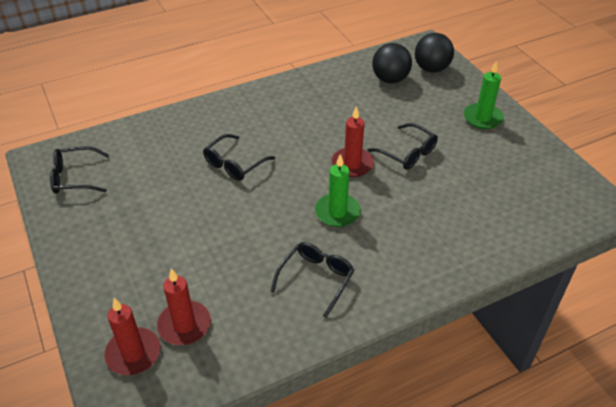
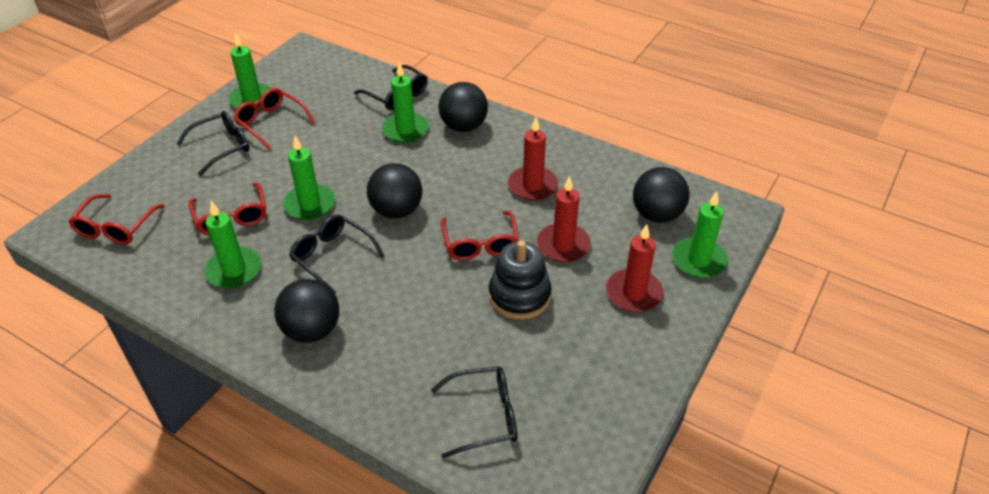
black ball: [372,43,412,83] [415,33,454,73] = 2 -> [274,279,339,343] [367,163,422,219] [438,82,488,132] [633,167,689,223] = 4
black stacking toy: none = 0 -> [489,240,552,319] = 1
green candle: [315,154,361,227] [463,61,504,129] = 2 -> [204,201,262,288] [229,32,271,110] [283,136,335,220] [382,62,429,143] [672,191,728,278] = 5
red glasses: none = 0 -> [68,194,165,244] [189,182,266,235] [233,88,315,150] [441,211,519,260] = 4

